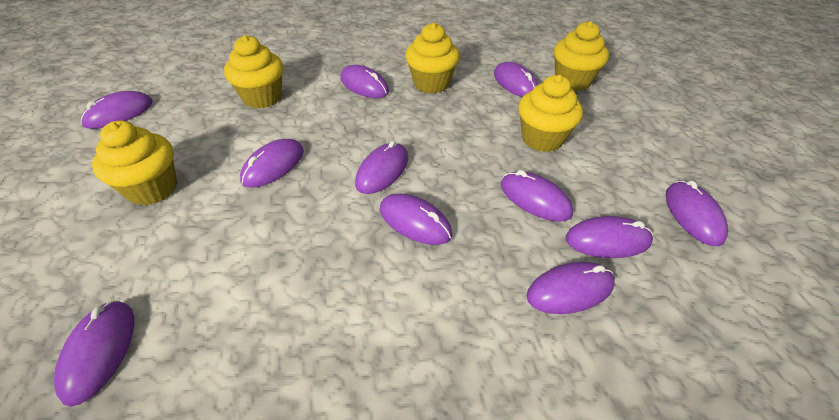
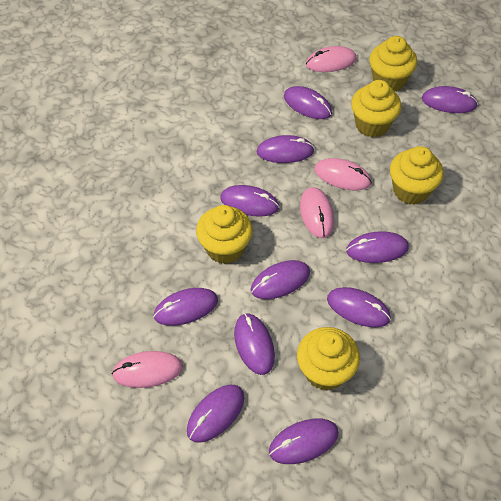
pink mouse: none = 0 -> [112,351,183,388] [300,187,334,238] [306,46,357,72] [314,158,372,190] = 4

